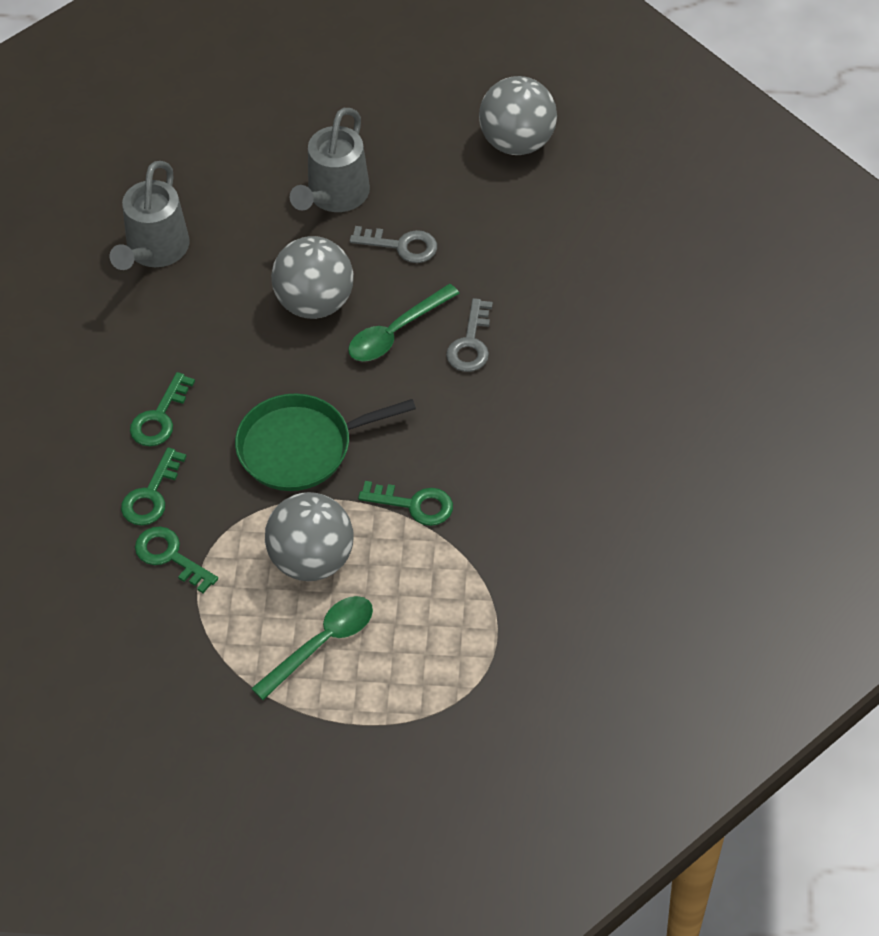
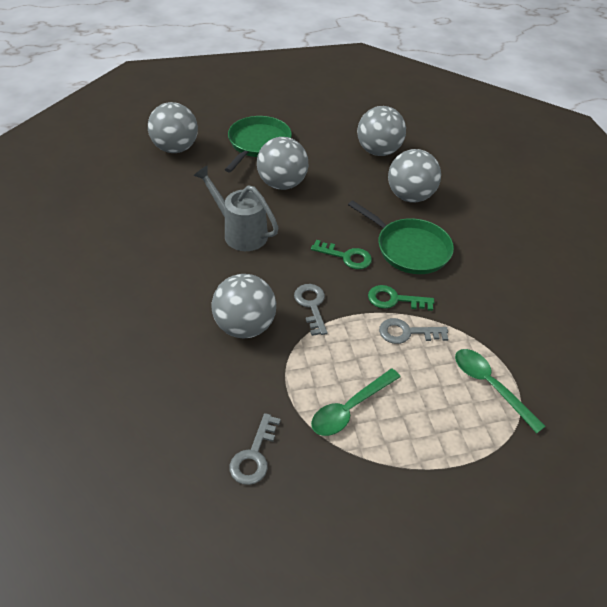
green key: [121,447,187,526] [130,372,195,446] [135,527,218,593] [358,481,453,526] = 4 -> [311,240,372,269] [368,285,434,311] = 2
green pan: [235,393,416,491] = 1 -> [225,116,292,172] [348,200,454,274] = 2
grey ball: [265,492,353,581] [271,236,353,319] [479,76,557,155] = 3 -> [148,102,198,153] [212,274,276,338] [257,137,308,190] [357,106,406,156] [388,149,441,203] = 5
grey key: [350,226,437,263] [446,298,493,372] = 2 -> [229,413,281,485] [294,284,327,336] [379,318,448,344] = 3
grey watering can: [110,161,190,270] [290,108,370,212] = 2 -> [193,165,278,251] = 1

